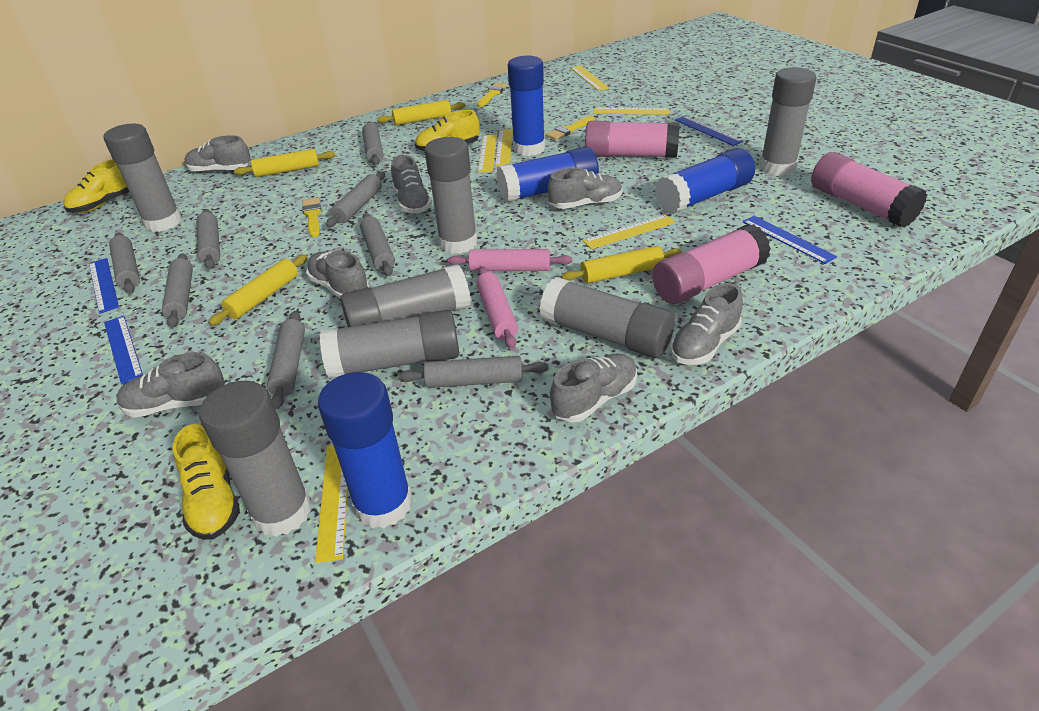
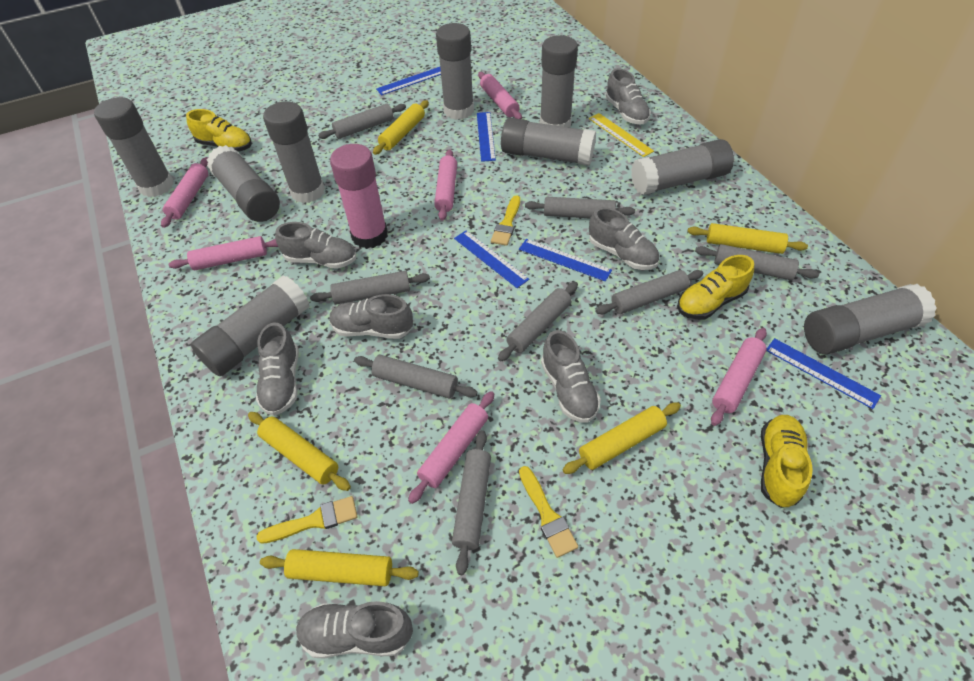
blue glue stick: [318,372,413,528] [497,147,599,203] [508,56,545,156] [655,148,755,214] = 4 -> none = 0
blue ruler: [89,258,119,314] [104,316,143,384] [675,116,743,146] [743,216,837,264] = 4 -> [376,67,441,95] [454,230,529,288] [477,112,496,162] [519,239,612,281] [766,338,881,409] = 5
grey glue stick: [103,124,182,232] [199,381,311,537] [320,310,459,378] [340,264,471,327] [425,137,478,254] [539,277,675,358] [759,67,817,176] = 7 -> [94,97,174,197] [191,275,310,376] [207,145,280,222] [263,101,325,203] [436,23,474,120] [501,118,596,166] [540,35,578,128] [631,139,734,195] [804,284,937,355] = 9
pink glue stick: [585,121,679,158] [652,224,771,304] [811,152,928,228] = 3 -> [330,144,388,249] = 1
pink rolling pin: [448,249,572,271] [476,266,518,349] = 2 -> [161,157,208,228] [169,236,278,270] [408,391,494,504] [434,149,457,221] [478,72,522,119] [711,328,767,426] = 6
yellow rolling pin: [209,255,308,326] [234,149,335,177] [377,100,465,125] [561,246,682,284] = 4 -> [248,412,351,491] [260,549,419,586] [373,100,429,155] [563,403,681,474] [687,223,808,254] = 5
yellow ruler: [315,445,348,563] [478,134,497,172] [495,129,513,166] [570,66,609,91] [583,215,675,249] [593,107,669,115] = 6 -> [589,113,654,157] = 1

